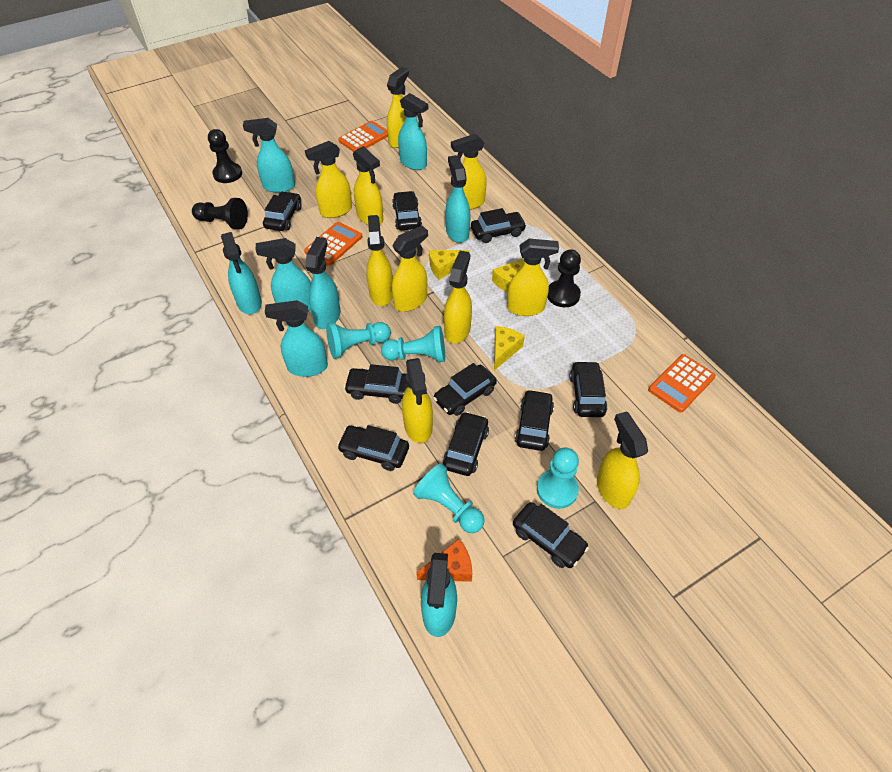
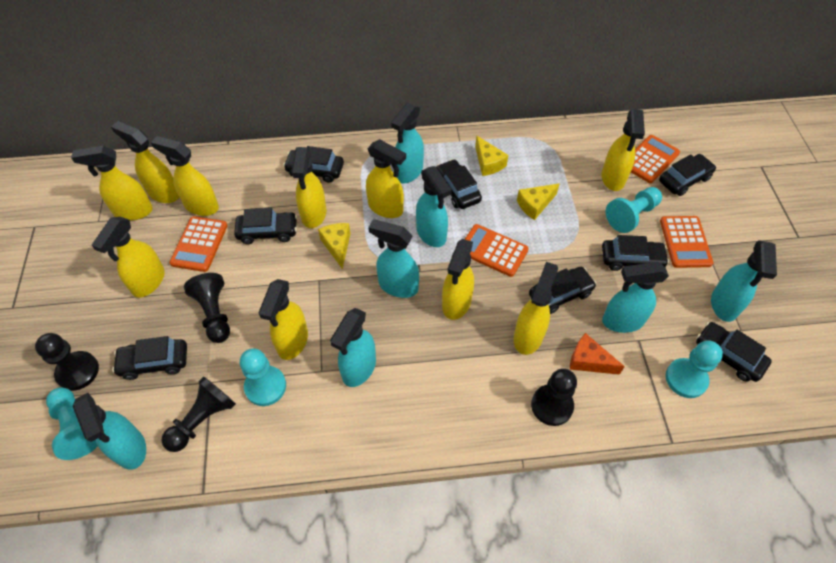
black car: [263,191,302,231] [337,425,409,471] [344,364,408,404] [392,191,422,230] [433,363,497,416] [443,412,489,476] [471,208,527,243] [513,502,589,568] [515,389,554,451] [569,361,607,417] = 10 -> [112,336,187,380] [234,208,297,244] [283,146,344,183] [436,159,482,209] [529,267,596,314] [602,235,669,271] [659,154,716,196] [696,322,772,382] = 8
black pawn: [192,198,248,230] [208,129,242,183] [547,249,581,307] = 3 -> [35,333,99,391] [161,376,236,452] [184,273,230,343] [531,368,577,426] = 4
orange calculator: [304,222,362,266] [338,121,388,152] [648,354,716,412] = 3 -> [169,216,228,272] [465,224,529,277] [631,135,680,183] [660,216,713,268] = 4
turquoise spray bottle: [221,232,262,314] [243,118,295,193] [256,238,311,311] [265,300,328,377] [305,237,341,329] [398,93,428,170] [421,553,457,637] [445,155,471,243] = 8 -> [72,393,146,470] [330,308,376,387] [368,219,419,298] [391,103,424,183] [416,166,452,247] [602,262,669,333] [711,240,777,322] = 7

